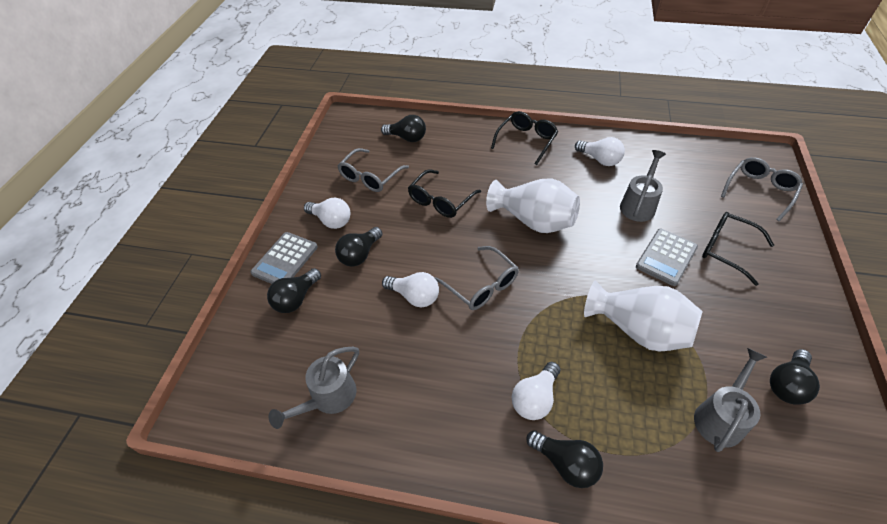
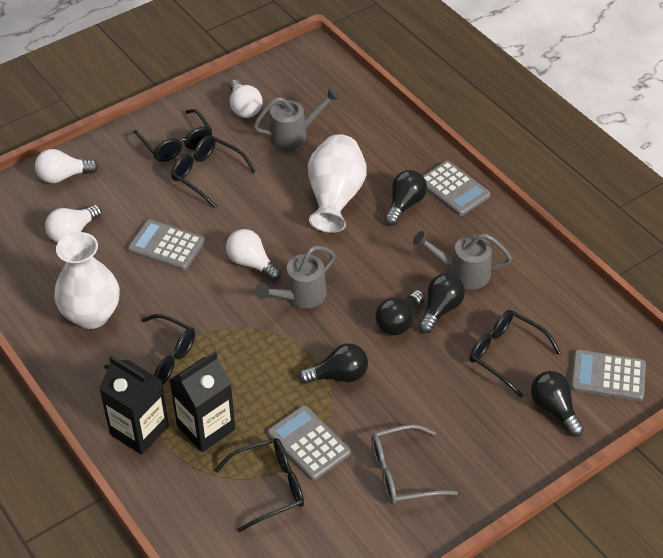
black carton: none = 0 -> [99,356,169,455] [170,352,235,452] = 2
black glasses: [408,169,481,218] [491,111,558,165] [702,212,774,286] = 3 -> [104,314,195,385] [133,109,212,162] [171,135,256,208] [214,438,304,533] [469,310,561,398] = 5
grey calculator: [250,232,318,284] [636,229,698,286] = 2 -> [128,219,205,271] [267,405,351,480] [423,161,490,216] [571,350,646,401] = 4
grey glasses: [337,148,409,192] [435,246,519,310] [721,157,803,221] = 3 -> [371,424,458,504] = 1

